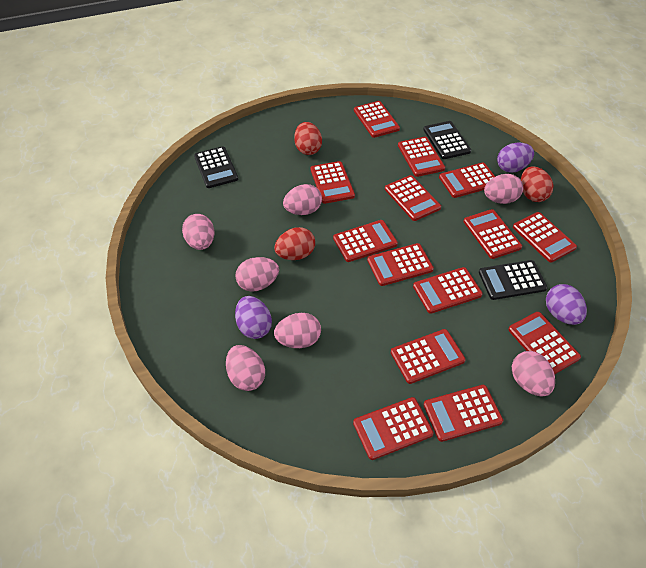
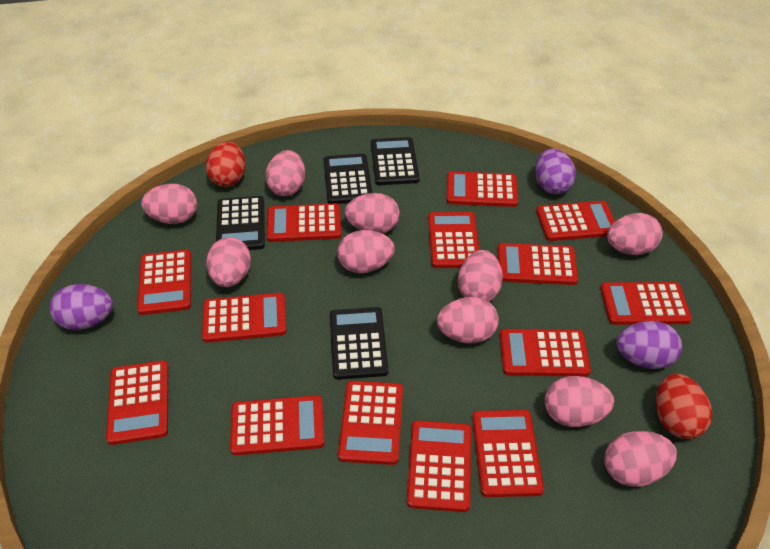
black calculator: [194,146,238,188] [423,121,471,159] [479,260,548,300] = 3 -> [216,196,265,250] [324,154,372,204] [330,307,389,380] [371,137,419,185] = 4
pink egg: [182,214,214,250] [226,345,265,391] [235,257,279,292] [274,313,321,348] [283,184,322,215] [484,174,523,204] [512,351,555,397] = 7 -> [141,184,197,224] [206,237,251,287] [265,150,305,196] [338,230,395,273] [345,193,400,233] [437,297,499,343] [458,250,503,302] [545,376,614,427] [604,431,677,487] [607,213,663,255] = 10
red egg: [274,227,315,260] [294,122,322,155] [521,166,554,202] = 3 -> [206,142,245,187] [656,373,712,439] = 2

